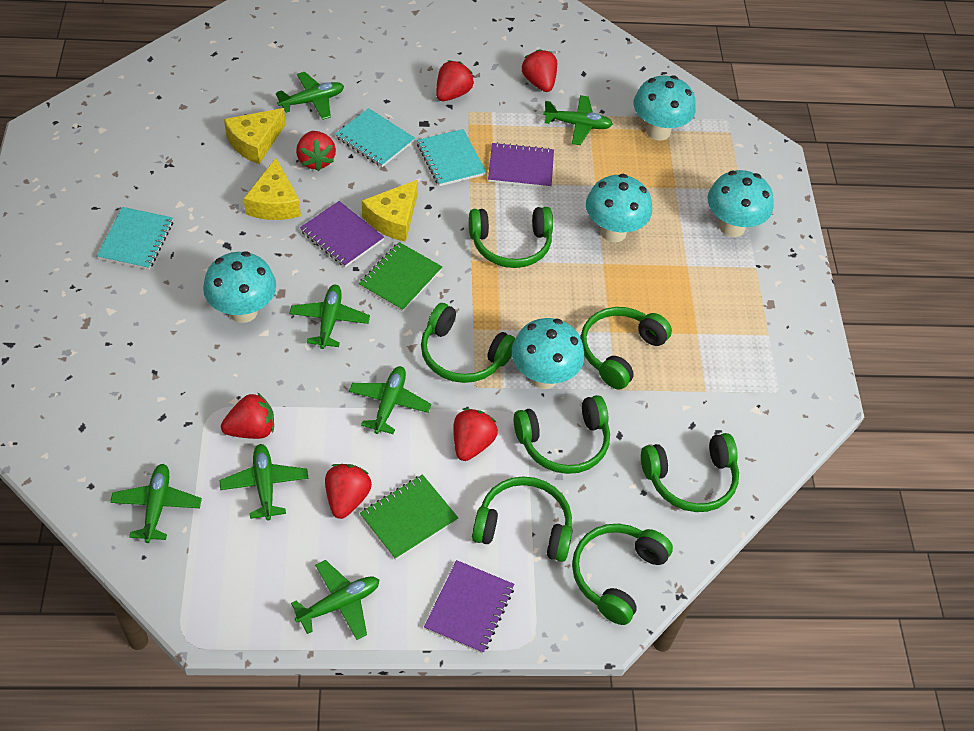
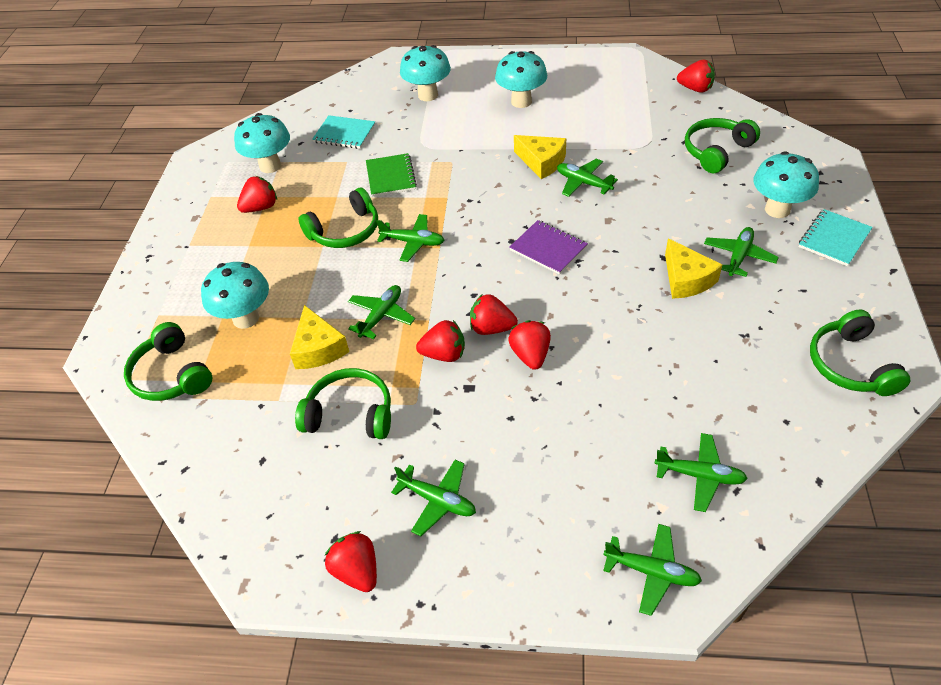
green headphones: [421,303,516,383] [469,207,553,268] [472,476,573,562] [514,395,610,474] [572,524,673,625] [581,307,672,390] [641,433,739,512] = 7 -> [124,322,212,401] [295,368,391,439] [298,188,378,248] [685,118,760,173] [810,310,910,396] = 5
green notebook: [359,242,442,312] [360,474,458,560] = 2 -> [366,153,417,197] = 1
purple notebook: [300,201,384,267] [424,560,514,654] [488,142,554,188] = 3 -> [510,220,588,275] = 1
turquoise notebook: [97,207,173,270] [335,108,415,167] [417,129,486,186] = 3 -> [312,115,375,149] [799,209,873,266] = 2

